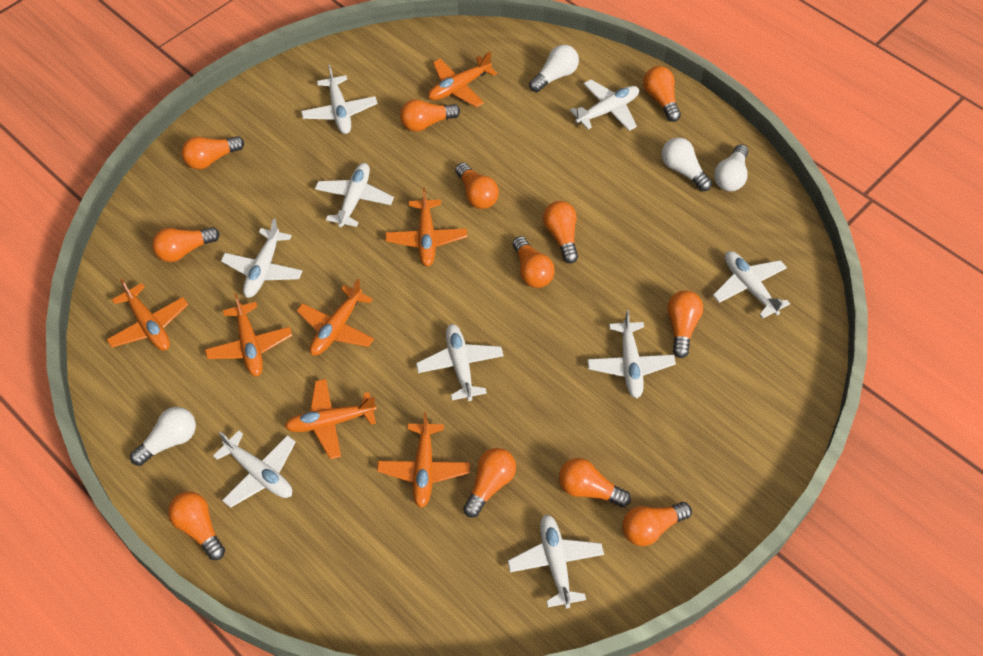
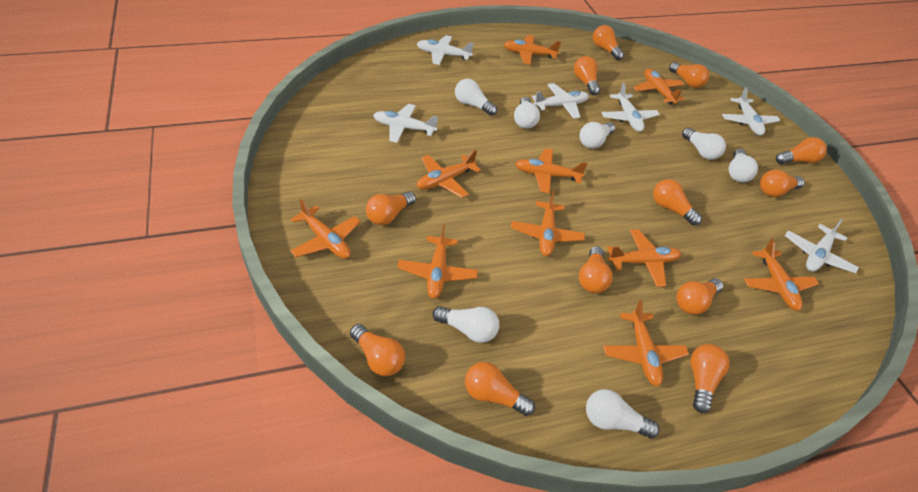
orange plane: [106,279,188,351] [205,293,292,377] [284,379,377,459] [297,279,374,356] [377,412,470,508] [385,187,467,266] [428,51,497,107] = 7 -> [290,199,361,259] [397,224,478,299] [417,150,481,198] [503,35,561,64] [511,190,585,256] [515,148,588,193] [603,300,689,386] [607,229,681,287] [633,69,685,105] [744,238,819,311] = 10
white light bulb: [130,407,196,466] [529,45,579,92] [662,137,712,191] [714,144,748,191] = 4 -> [432,306,499,343] [455,79,497,116] [514,97,540,129] [579,122,615,149] [586,389,660,438] [682,128,726,160] [728,149,758,182] = 7
white plane: [213,431,296,508] [221,219,303,298] [301,65,377,134] [315,163,394,227] [416,324,504,401] [508,515,604,609] [570,80,639,131] [587,310,676,398] [713,251,790,319] = 9 -> [373,104,438,143] [417,35,474,65] [532,83,589,119] [602,83,660,132] [722,87,780,135] [785,219,859,273] = 6

